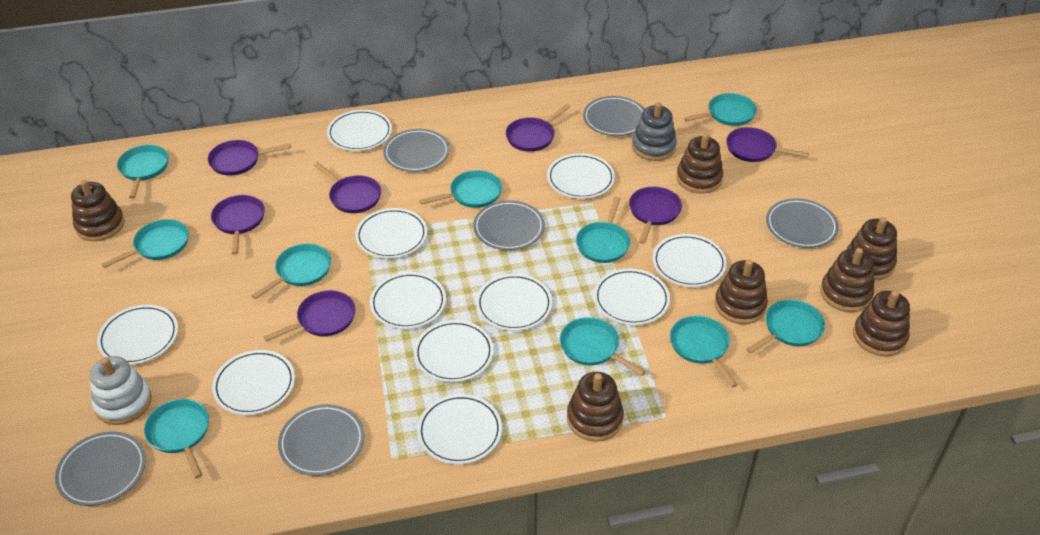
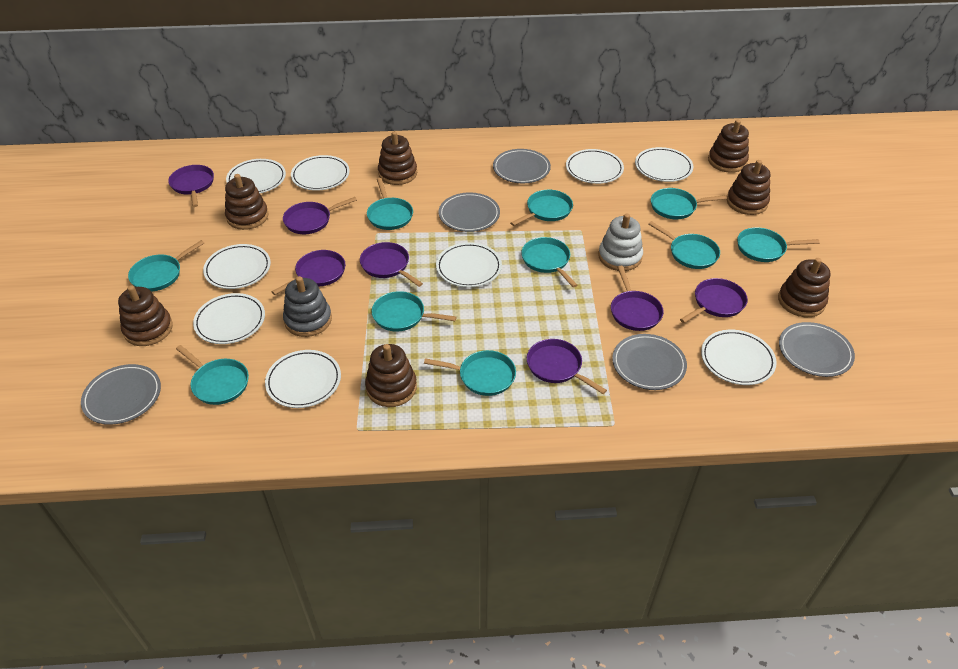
grey plate: [55,431,146,506] [278,404,364,476] [383,129,450,172] [473,200,545,250] [583,96,644,136] [766,198,839,248] = 6 -> [81,364,161,425] [439,192,500,232] [493,149,551,183] [612,334,687,390] [779,322,855,377] = 5
white plate: [97,305,178,365] [212,350,295,415] [327,110,392,151] [355,208,427,259] [370,272,446,329] [414,320,494,382] [417,394,502,464] [476,274,552,331] [547,153,615,199] [594,269,670,325] [653,234,727,287] = 11 -> [193,293,265,344] [203,244,271,289] [226,159,286,193] [265,350,341,408] [291,155,350,191] [436,242,502,287] [566,149,624,184] [635,147,693,182] [701,330,777,385] = 9

